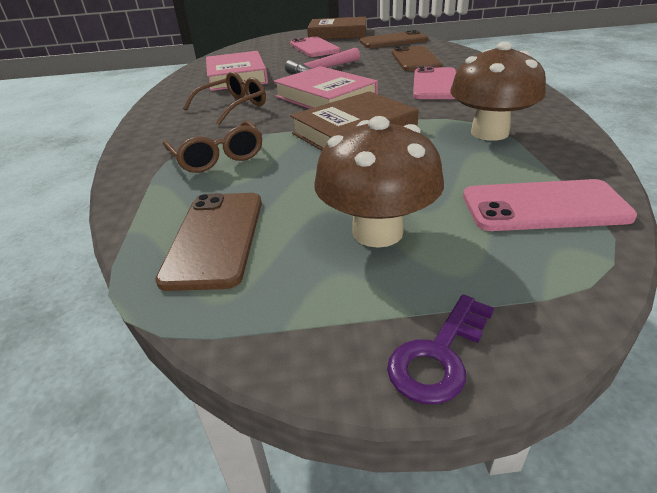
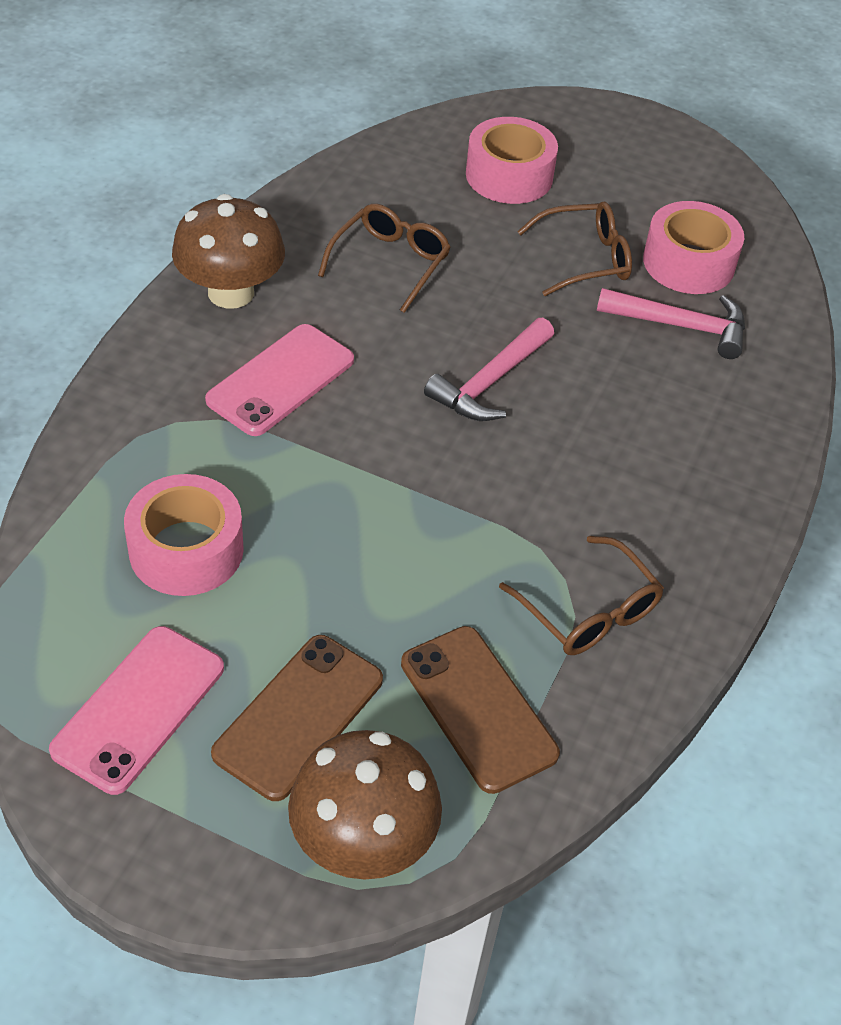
brown book: [290,91,418,151] [307,17,366,39] = 2 -> none = 0
brown glasses: [163,120,262,173] [183,72,266,125] = 2 -> [318,204,451,313] [499,536,664,655] [517,202,632,296] = 3
brown phone: [155,193,262,291] [359,30,428,48] [392,46,442,71] = 3 -> [211,635,383,801] [401,626,560,794] = 2
pink book: [206,51,268,91] [274,66,378,109] = 2 -> none = 0
pink hammer: [285,48,360,74] = 1 -> [424,318,554,421] [597,288,745,359] = 2
pink phone: [290,37,340,57] [413,66,456,99] [463,179,637,231] = 3 -> [49,626,224,795] [205,324,354,436] = 2
pink tape: none = 0 -> [124,474,244,596] [466,117,558,204] [643,201,744,294] = 3
purple key: [387,295,494,404] = 1 -> none = 0

